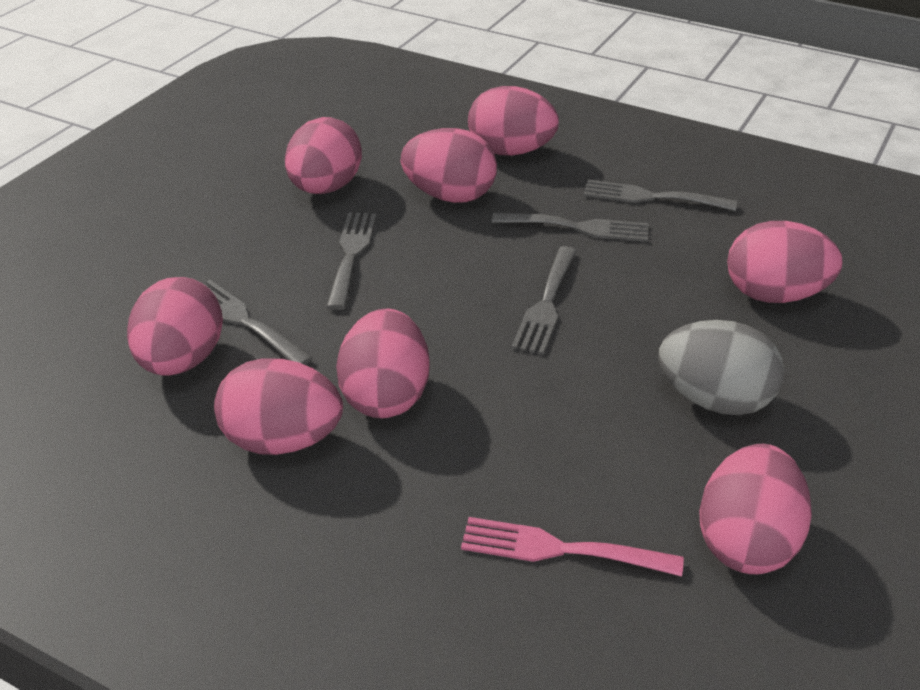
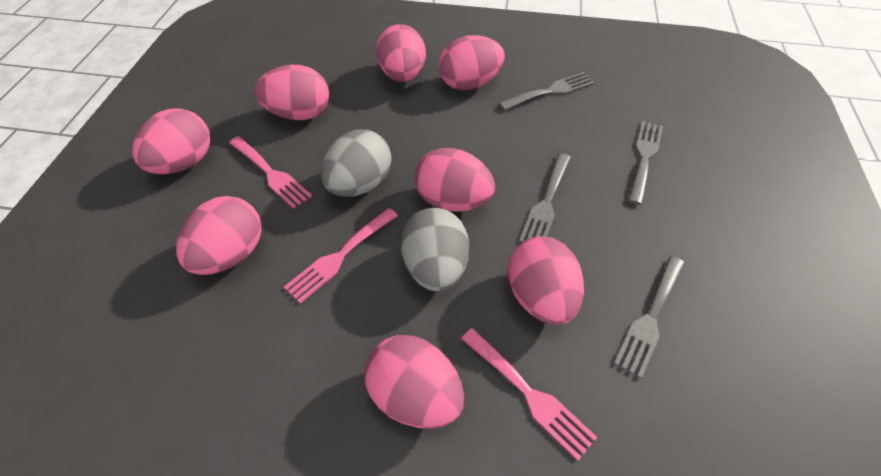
grey egg: [658,320,784,415] = 1 -> [321,129,392,197] [401,208,469,291] = 2
grey fork: [205,280,313,365] [326,212,376,310] [492,212,649,242] [512,246,577,355] [584,179,737,211] = 5 -> [499,72,595,110] [519,153,571,242] [614,256,685,379] [628,121,663,205] = 4
pink fork: [461,517,684,576] = 1 -> [229,136,312,209] [284,208,398,304] [461,328,597,461] = 3

